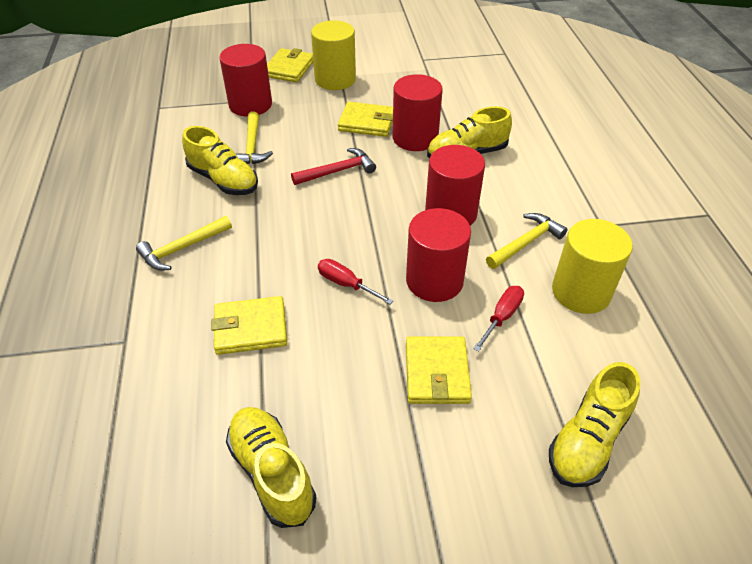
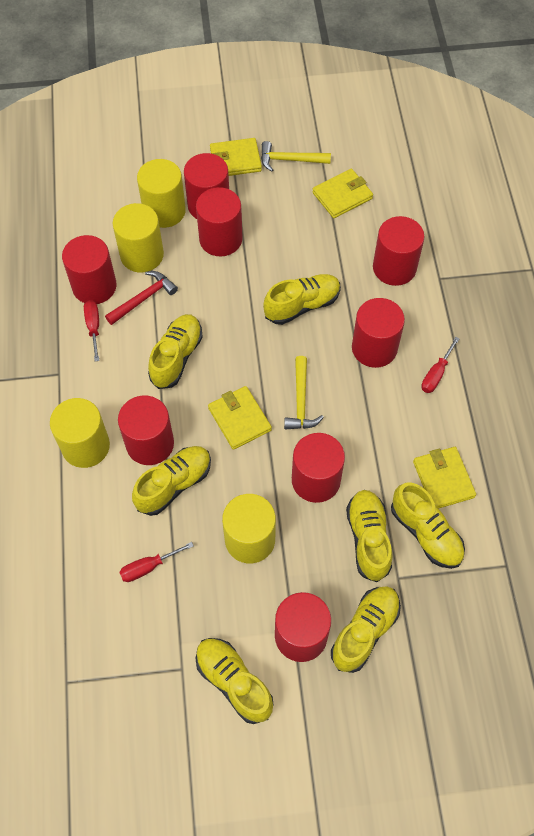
red cylinder: [219,44,272,117] [393,74,443,151] [406,208,471,302] [425,145,485,226] = 4 -> [62,235,117,304] [118,395,174,465] [184,153,229,219] [196,187,243,256] [275,592,331,662] [292,433,345,503] [352,298,405,368] [373,216,425,286] = 8
red screwdriver: [318,259,393,304] [473,286,524,352] = 2 -> [84,300,99,362] [119,542,194,582] [421,337,459,393] = 3
yellow cylinder: [311,20,356,90] [552,219,633,314] = 2 -> [50,398,110,468] [113,203,164,273] [137,159,186,228] [222,494,276,563] = 4
yellow hammer: [136,216,232,271] [235,111,273,164] [486,213,567,269] = 3 -> [261,141,331,172] [284,356,324,429] = 2
yellow shoe: [182,126,258,195] [226,407,316,528] [427,106,512,158] [549,362,640,487] = 4 -> [132,446,211,516] [148,314,203,389] [195,638,273,724] [263,274,341,325] [331,586,401,673] [346,490,392,582] [391,483,465,569] = 7

